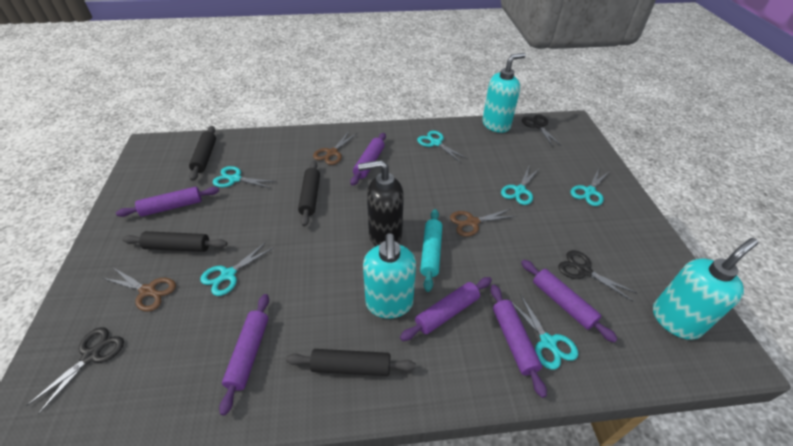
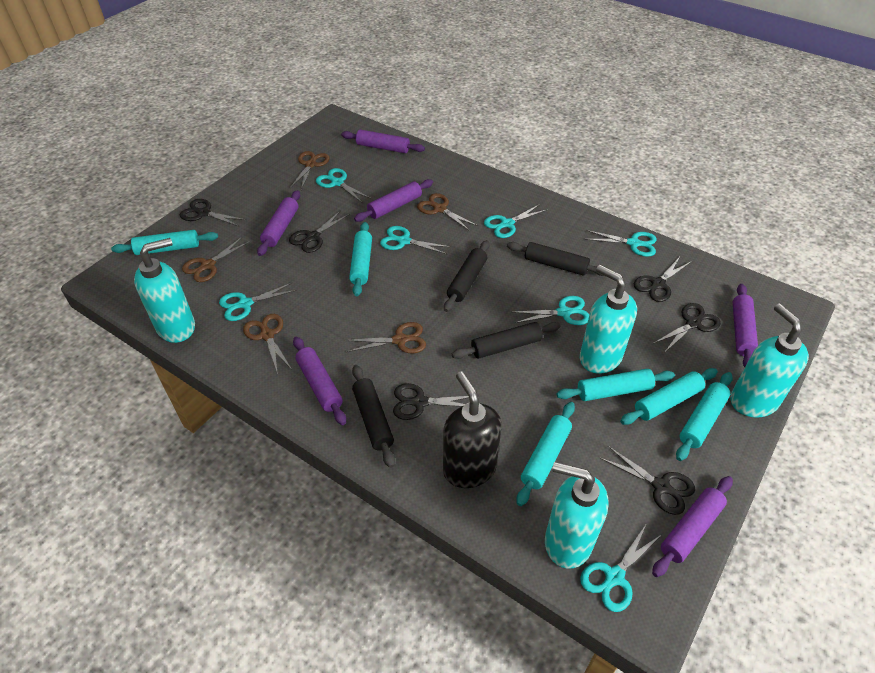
black scissors: [26,327,124,415] [522,115,562,146] [559,250,638,302] = 3 -> [180,199,246,227] [289,210,350,253] [393,383,479,420] [600,446,695,515] [634,257,692,302] [653,303,721,353] = 6
brown scissors: [102,268,176,312] [313,132,357,165] [450,208,517,237] = 3 -> [182,237,250,282] [243,314,292,374] [290,151,330,190] [345,322,426,353] [417,193,478,231] = 5
turquoise rolling pin: [420,209,442,292] = 1 -> [111,230,218,255] [349,222,372,296] [516,402,575,506] [557,369,675,401] [620,368,718,425] [676,372,733,461] = 6
turquoise scissors: [200,242,274,296] [213,166,276,188] [417,131,468,163] [501,167,540,205] [512,294,578,369] [571,169,610,206] = 6 -> [219,282,297,321] [316,168,371,203] [380,226,451,255] [484,204,548,238] [511,296,590,325] [580,523,662,612] [585,230,657,257] = 7
turquoise soap dispenser: [363,233,416,319] [482,53,526,133] [653,238,758,340] = 3 -> [134,238,195,343] [545,462,609,569] [580,265,637,374] [730,304,809,418] = 4

